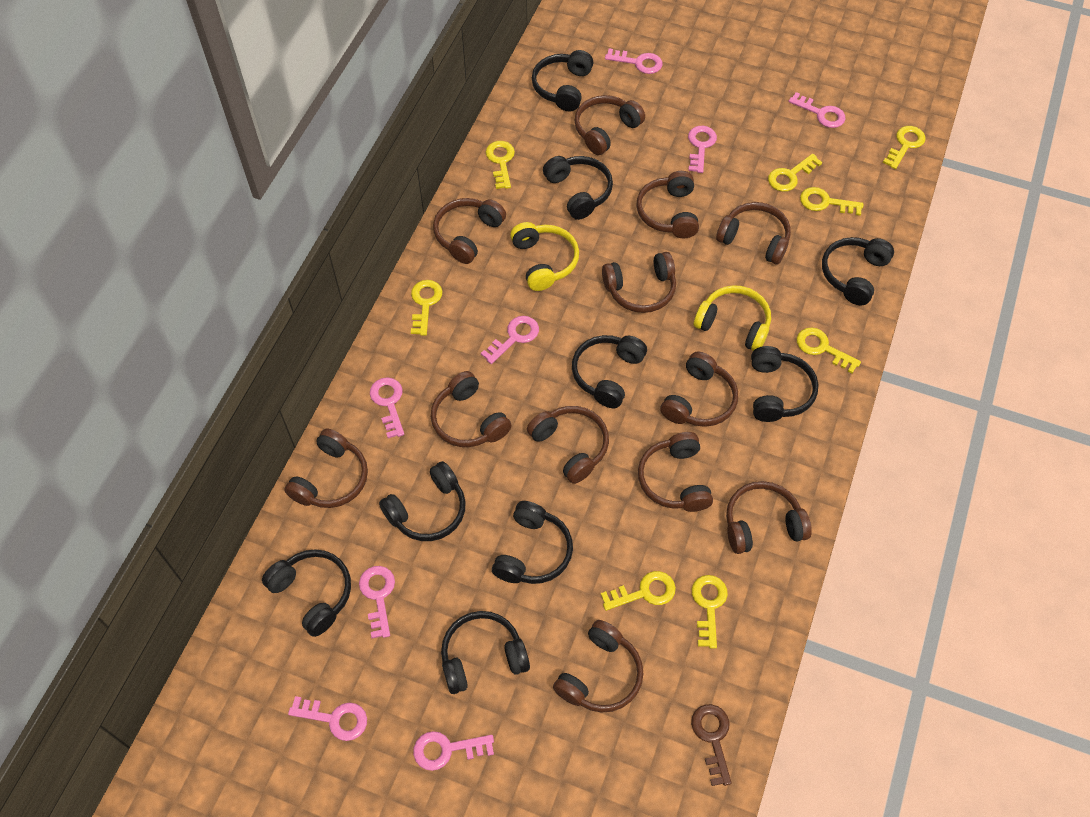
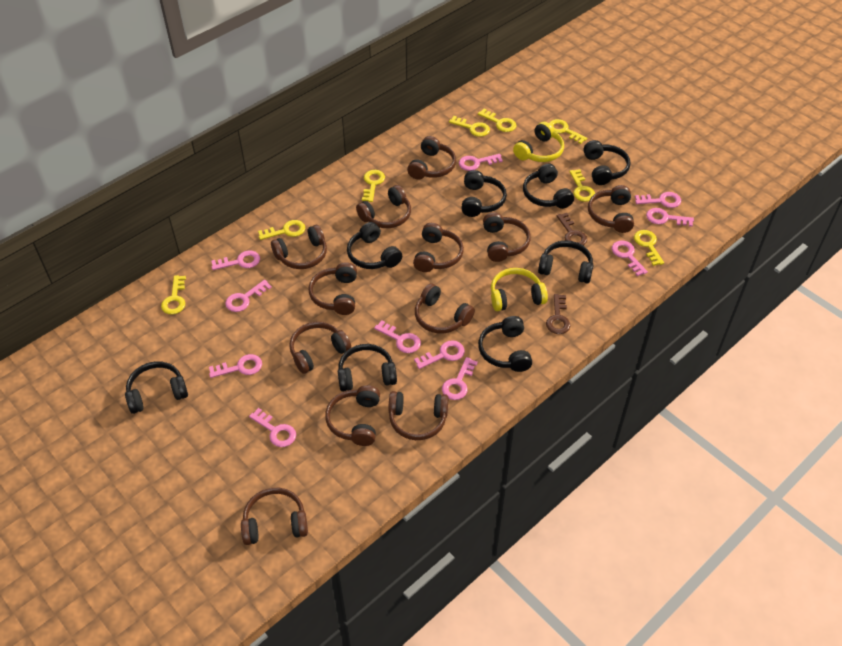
black headphones: [262,549,351,637] [379,461,466,541] [441,611,530,694] [492,501,573,584] [532,50,593,112] [543,156,613,220] [572,335,647,408] [751,346,819,422] [822,237,894,305] = 9 -> [125,361,188,414] [338,344,397,391] [347,222,402,269] [461,170,507,217] [478,316,532,372] [523,163,574,209] [538,240,594,283] [583,140,631,185] = 8
brown key: [691,704,732,786] = 1 -> [546,294,570,334] [557,213,587,246] = 2
pink key: [288,696,367,741] [359,566,395,638] [370,377,404,438] [413,731,494,771] [481,316,539,364] [605,48,663,74] [688,126,717,173] [788,92,846,128] = 8 -> [209,354,262,378] [211,251,260,270] [225,280,272,312] [249,408,296,447] [374,320,421,353] [414,340,465,369] [442,357,478,400] [459,154,503,171] [612,241,648,276] [635,192,681,208] [646,208,694,227] = 11

